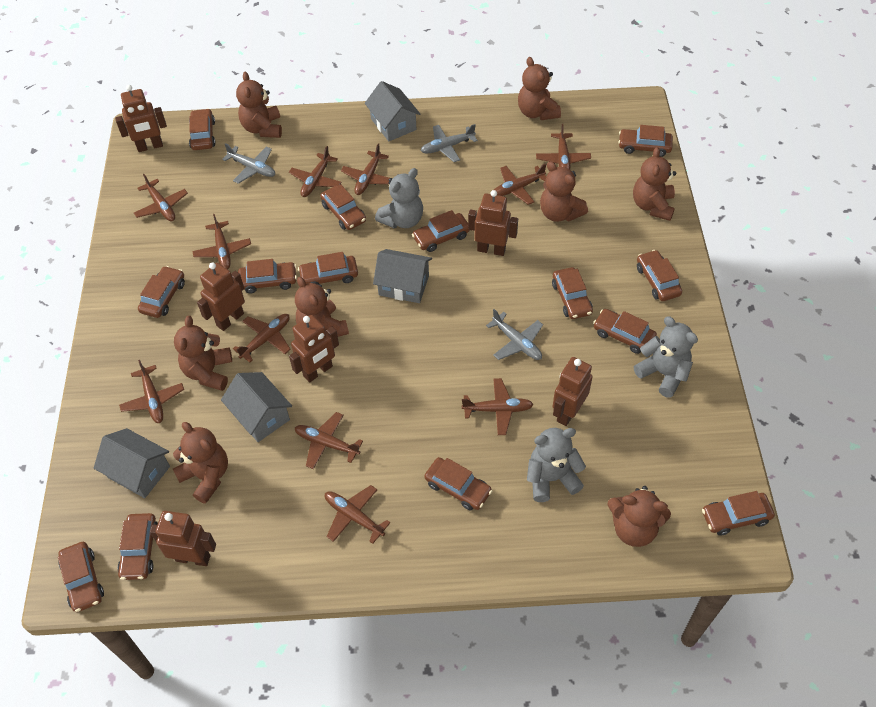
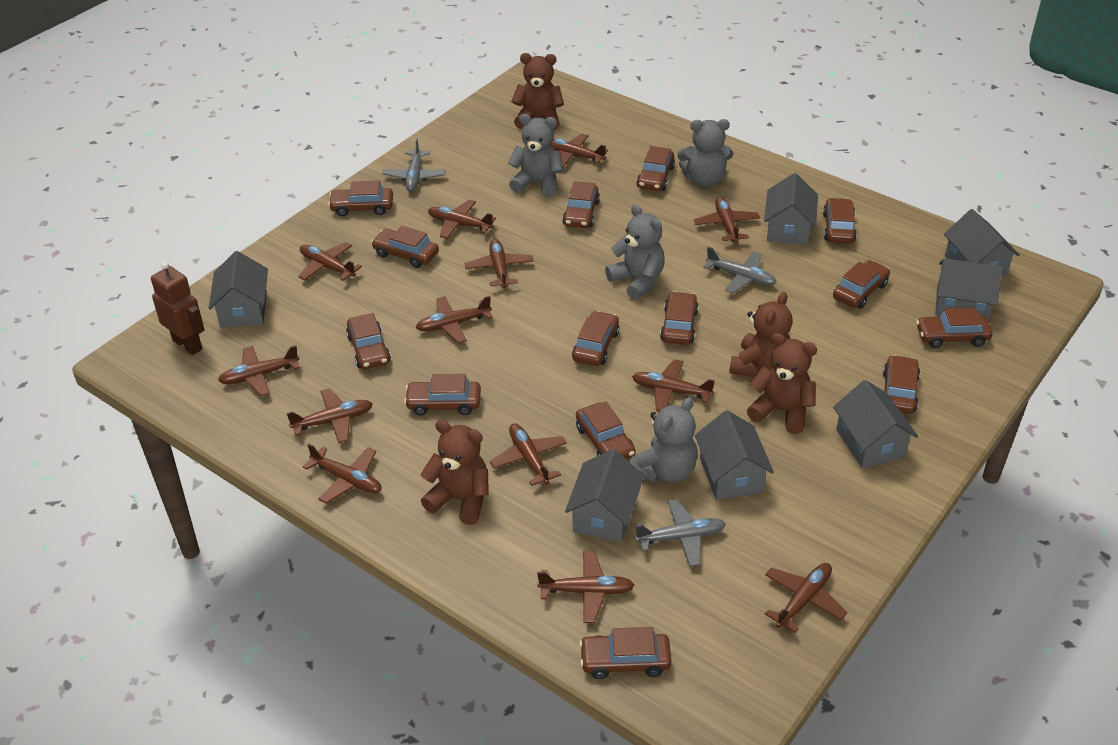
brown plane: [119,360,184,423] [134,174,188,221] [192,214,251,269] [233,314,291,362] [289,146,342,197] [295,412,363,469] [325,485,391,544] [341,143,393,195] [462,378,534,435] [494,164,546,205] [536,124,591,169] = 11 -> [218,345,300,396] [287,388,373,443] [299,242,362,281] [303,443,381,504] [415,296,493,343] [428,200,496,239] [465,239,533,288] [490,423,567,486] [537,551,635,623] [551,134,608,168] [632,359,715,411] [694,197,760,243] [765,563,847,633] = 13
brown robot: [115,85,167,152] [150,511,216,566] [197,262,245,331] [289,315,339,383] [468,190,518,256] [552,357,593,426] = 6 -> [151,261,205,355] = 1
brown teddy bear: [173,422,228,504] [174,316,232,391] [236,72,282,138] [295,277,349,337] [518,57,561,120] [540,161,588,222] [607,486,671,547] [633,147,676,221] = 8 -> [420,420,489,525] [511,53,564,130] [729,292,793,377] [747,333,817,434] = 4
grey house: [94,428,170,498] [221,372,292,442] [365,81,420,141] [373,249,432,303] = 4 -> [209,251,268,328] [565,449,644,542] [695,410,774,500] [764,173,818,245] [833,380,918,468] [935,258,1003,320] [944,209,1020,277] = 7
grey teddy bear: [375,168,423,228] [527,428,586,502] [634,316,698,398] = 3 -> [508,114,563,197] [605,204,665,300] [630,397,698,483] [677,119,733,187] = 4

